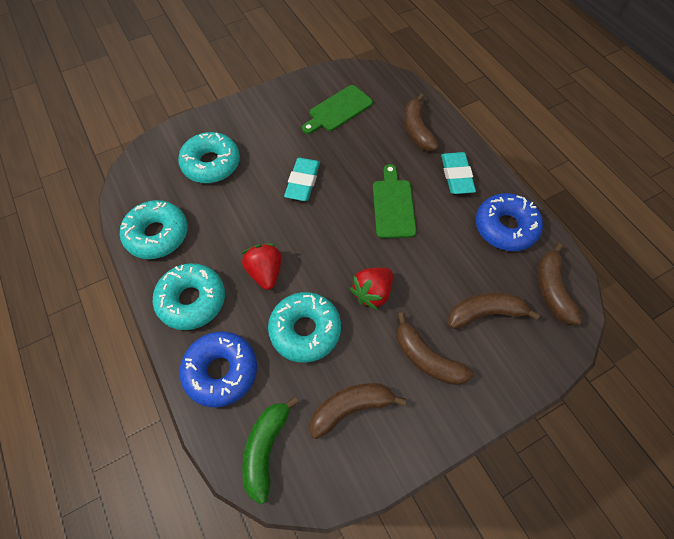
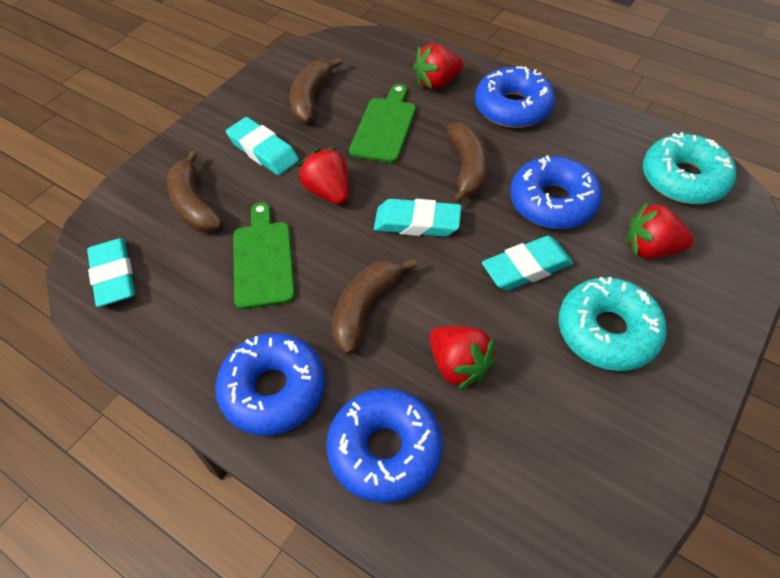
blue donut: [180,332,257,407] [476,193,543,251] = 2 -> [215,333,325,436] [326,389,442,503] [475,66,555,128] [510,155,602,229] = 4
brown banana: [310,383,406,439] [397,312,474,385] [404,94,439,151] [448,292,540,329] [538,243,582,325] = 5 -> [167,151,223,232] [289,57,342,123] [332,259,417,355] [447,122,488,204] = 4
green banana: [243,396,299,504] = 1 -> none = 0
red strawberry: [241,244,281,290] [350,267,393,310] = 2 -> [298,147,349,204] [413,43,464,90] [430,326,497,390] [626,202,694,259] = 4
turquoise donut: [120,200,188,259] [152,263,225,330] [178,132,240,183] [268,292,341,363] = 4 -> [558,277,667,371] [643,132,736,204] = 2
turquoise eraser: [284,157,320,201] [441,152,476,194] = 2 -> [87,238,135,307] [226,117,299,175] [374,199,462,237] [482,236,573,291] = 4

